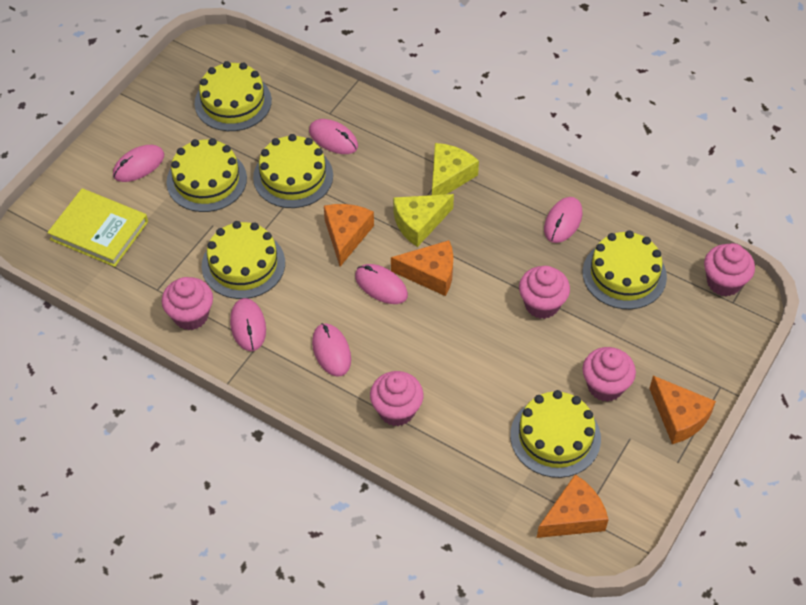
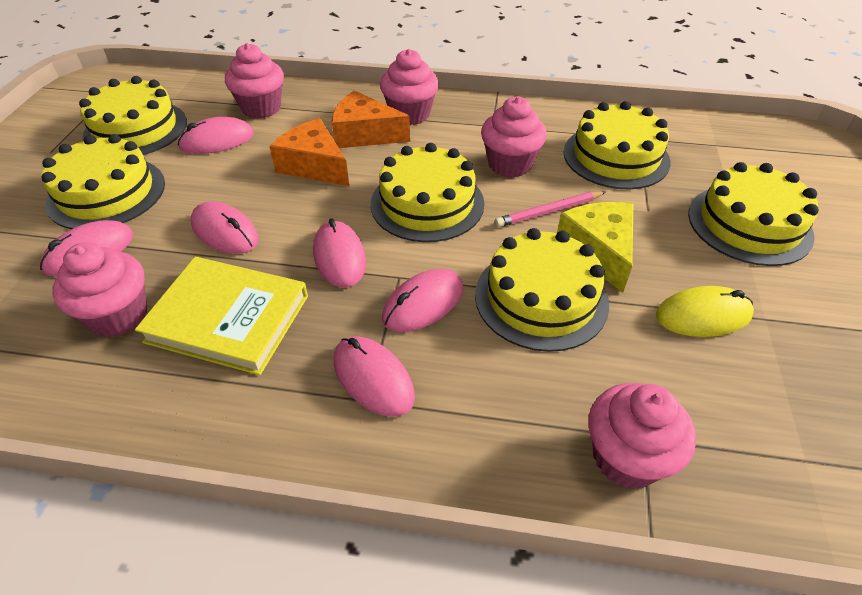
orange cheese: [324,204,374,266] [391,240,453,296] [537,474,609,538] [649,376,716,444] = 4 -> [269,118,349,186] [332,90,410,148] = 2
pink pencil: none = 0 -> [495,191,606,227] = 1
yellow cheese: [393,194,454,247] [432,143,479,195] = 2 -> [557,202,633,293] = 1
yellow mouse: none = 0 -> [656,286,754,337] = 1

